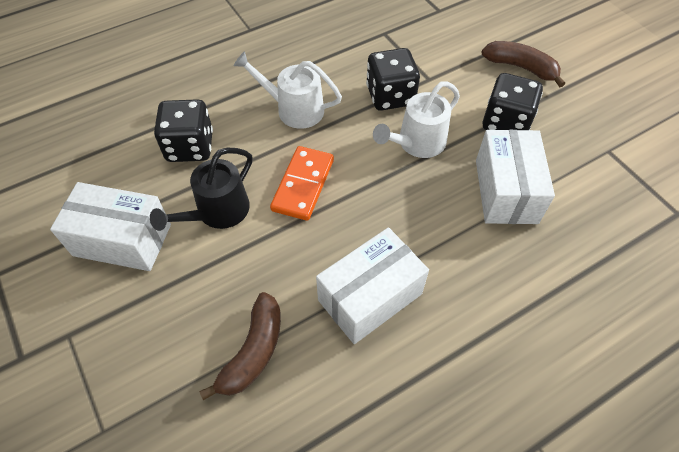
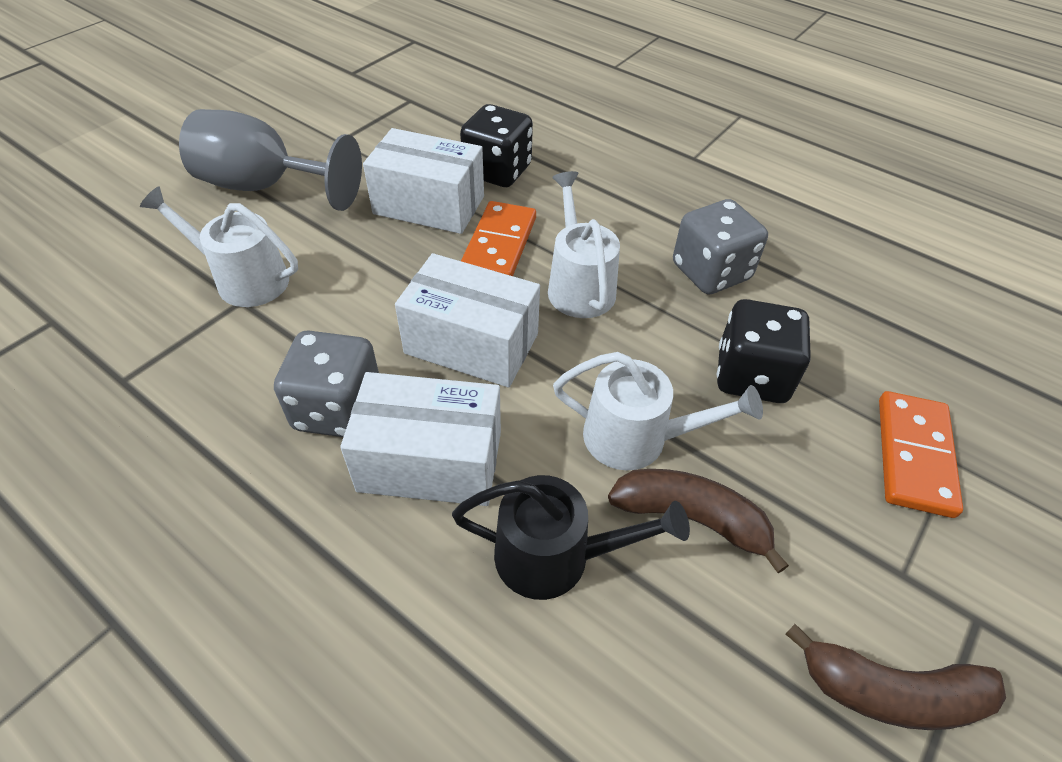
black dice: [154,99,213,162] [366,48,420,111] [483,73,543,130] = 3 -> [460,104,533,187] [717,299,811,403] = 2
grey dice: none = 0 -> [274,330,379,437] [673,199,768,294] = 2
grey goblet: none = 0 -> [179,109,362,211] = 1
orange domino: [270,146,334,221] = 1 -> [461,201,536,276] [879,391,963,518] = 2
white watering can: [233,51,342,129] [373,81,460,158] = 2 -> [140,186,298,307] [548,171,620,318] [553,352,763,471] = 3

